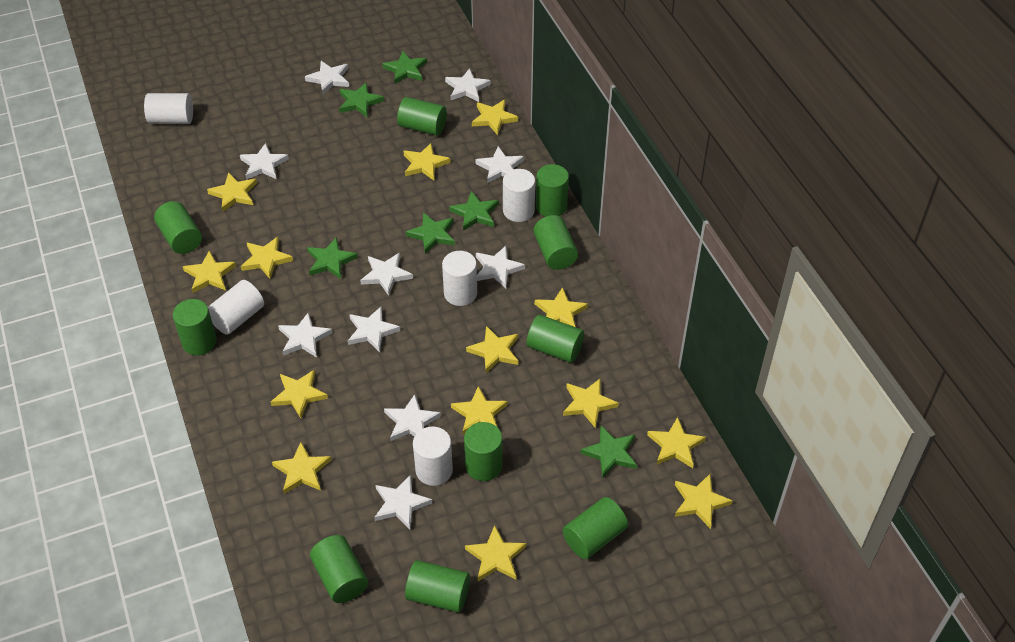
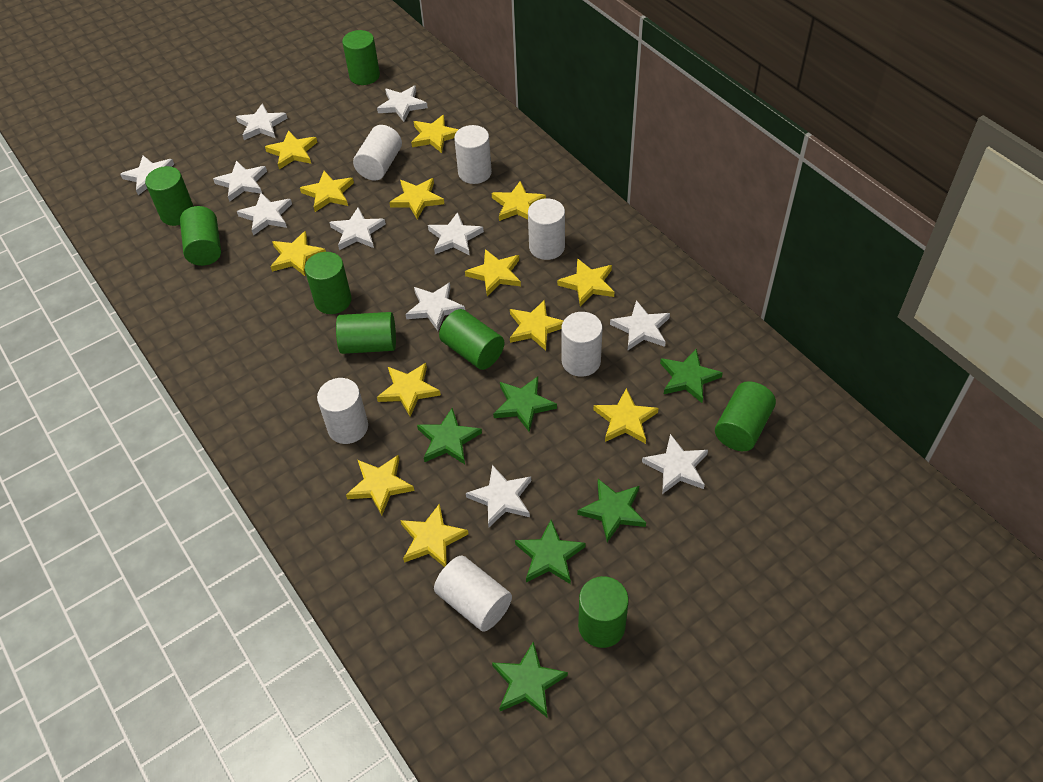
green cylinder: [154,201,202,254] [173,299,217,355] [310,535,368,603] [397,97,447,136] [405,560,470,612] [464,422,503,481] [527,315,584,363] [533,215,578,270] [536,164,569,217] [563,497,628,559] = 10 -> [145,166,194,226] [180,206,221,266] [305,252,352,314] [336,312,396,354] [342,30,380,85] [439,309,504,370] [578,576,629,648] [715,381,776,451] = 8
white cylinder: [144,93,193,124] [208,280,264,335] [413,426,453,486] [442,251,477,306] [503,169,535,222] = 5 -> [317,378,368,444] [353,125,402,181] [434,555,512,632] [454,125,492,184] [528,198,565,260] [562,312,603,377] = 6
white star: [240,143,289,180] [278,312,332,358] [305,61,349,94] [348,306,401,352] [360,253,413,296] [374,474,432,529] [384,394,441,441] [445,68,491,102] [476,146,524,183] [476,246,525,288] = 10 -> [120,156,174,195] [213,160,267,202] [236,103,287,140] [237,193,292,236] [329,207,386,250] [377,86,428,122] [405,282,465,331] [428,212,484,256] [466,465,531,527] [610,300,670,350] [642,434,708,494] = 11
yellow star: [183,250,236,293] [207,172,257,212] [241,237,293,279] [271,370,328,418] [272,442,331,494] [404,143,451,180] [451,386,508,435] [465,525,526,581] [466,326,518,373] [472,100,518,135] [535,287,588,327] [563,379,619,428] [647,417,706,468] [675,474,733,529] = 14 -> [265,130,317,169] [270,231,326,276] [300,171,354,212] [346,455,414,515] [377,363,441,417] [389,178,444,219] [400,503,469,567] [411,115,459,153] [465,249,521,296] [492,181,546,221] [510,300,564,351] [557,258,614,306] [594,388,659,444] = 13

